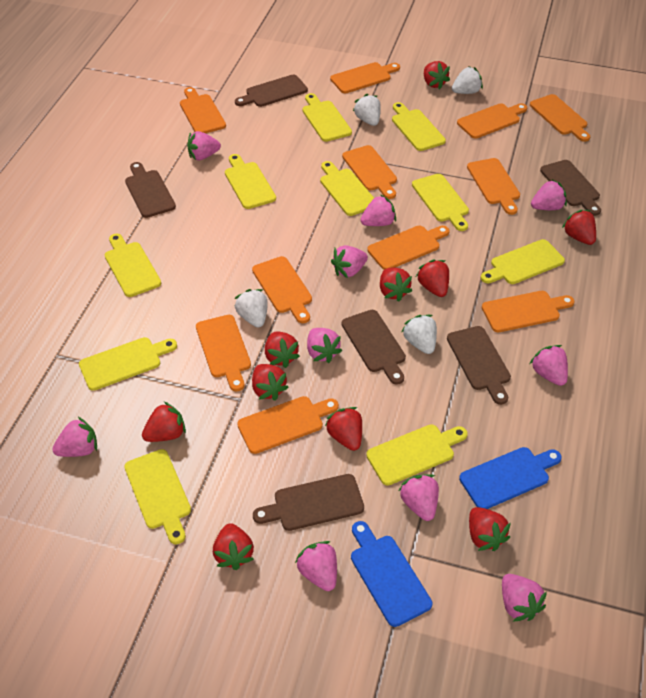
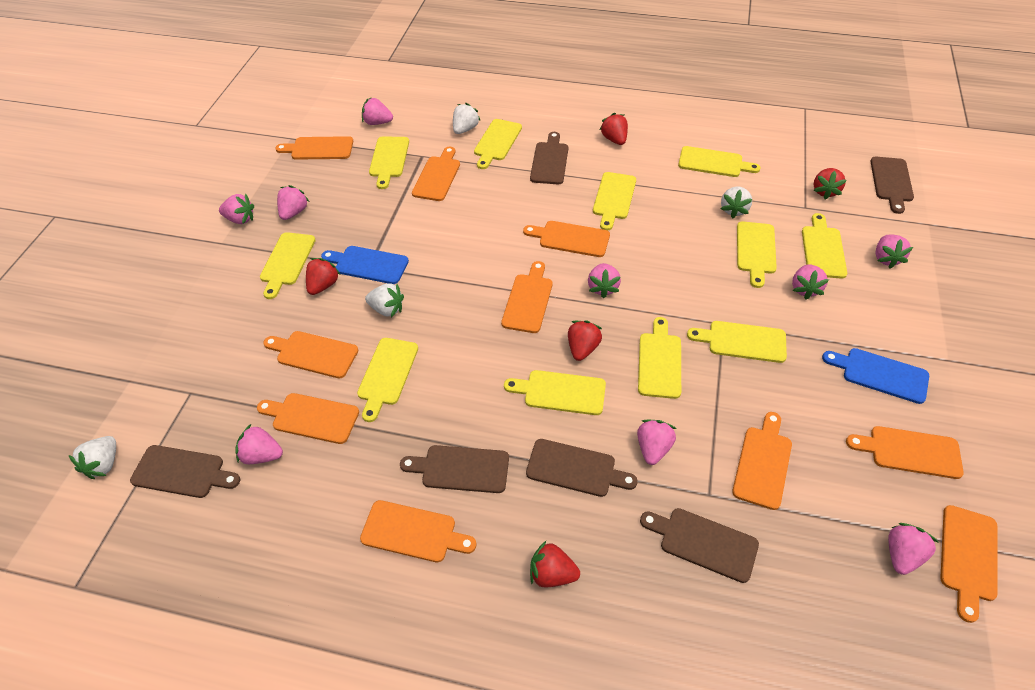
orange cutting board: [180,87,226,133] [196,315,251,391] [237,396,339,454] [252,256,312,323] [330,62,400,93] [342,145,397,199] [367,226,449,270] [457,103,527,139] [467,158,520,215] [482,291,575,332] [530,94,590,142] = 11 -> [257,393,359,444] [263,331,358,378] [275,136,353,160] [360,500,476,562] [412,147,460,201] [501,261,553,333] [523,221,610,257] [732,412,792,510] [846,426,964,479] [940,505,997,623] = 10
pink strawberry: [52,417,97,457] [187,131,221,160] [295,541,337,591] [307,328,342,363] [331,245,368,278] [360,194,396,226] [399,474,439,521] [502,574,547,622] [530,345,568,386] [531,179,567,210] = 10 -> [219,194,254,224] [235,424,283,464] [277,185,309,220] [362,97,393,125] [588,263,621,299] [637,420,676,465] [792,265,829,299] [876,234,913,268] [888,523,939,575] = 9
red strawberry: [142,402,186,442] [213,523,254,570] [252,364,289,401] [265,332,300,368] [325,407,362,451] [380,268,412,302] [416,260,449,297] [424,61,450,89] [469,507,511,551] [562,210,596,245] = 10 -> [306,258,341,295] [530,541,580,587] [568,320,602,361] [600,113,628,145] [813,168,847,200] = 5
yellow cutting board: [79,337,177,391] [105,234,161,297] [124,449,191,545] [225,154,276,209] [302,93,352,142] [320,161,374,216] [366,424,468,486] [392,102,446,151] [412,174,469,231] [481,239,565,284] = 10 -> [260,232,316,299] [357,338,418,422] [369,136,409,189] [474,119,522,169] [504,370,606,415] [593,172,636,231] [638,317,681,399] [678,146,760,177] [687,321,787,363] [737,221,777,288] [802,213,847,279] = 11

